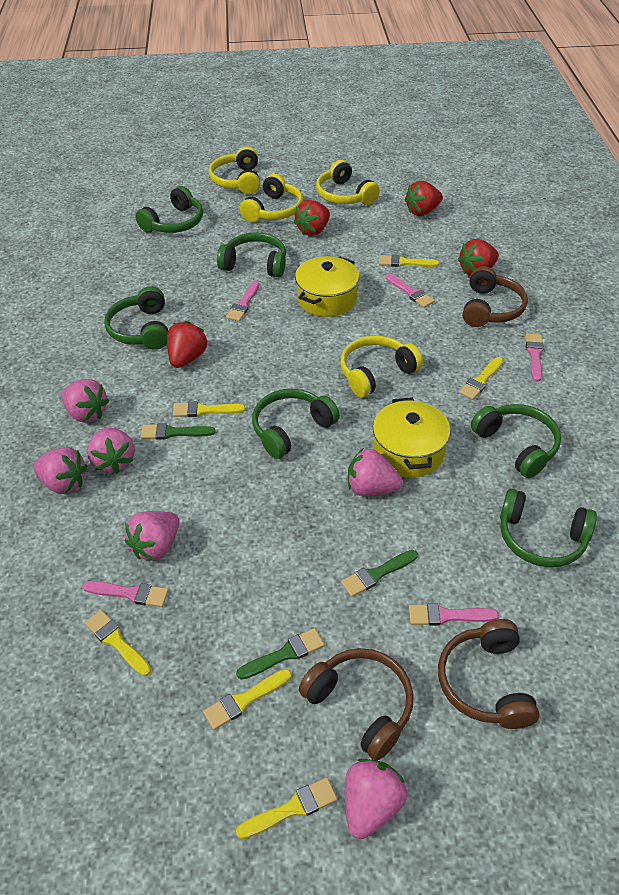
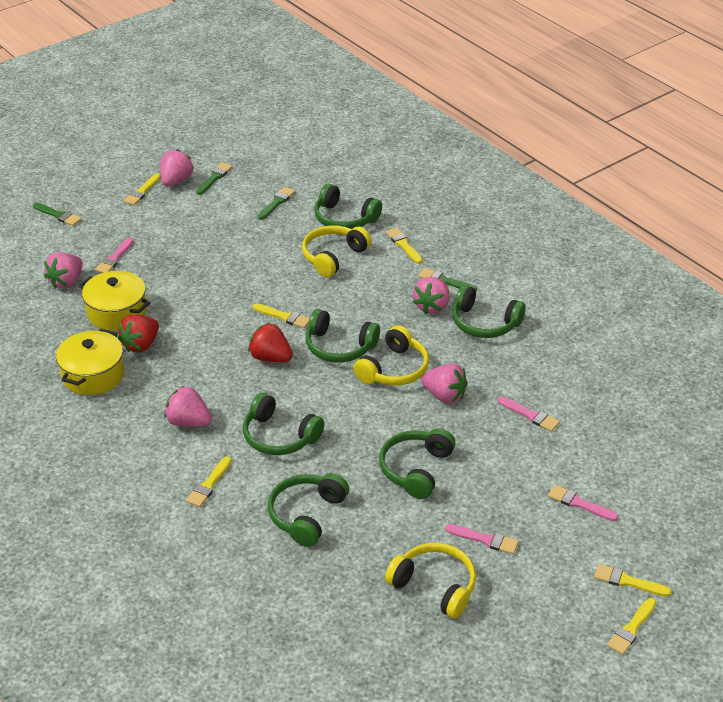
brown headphones: [299,648,413,761] [438,619,539,729] [462,266,528,327] = 3 -> none = 0
green brush: [141,423,216,440] [236,628,325,680] [341,550,418,597] = 3 -> [33,203,82,226] [196,162,232,195] [258,187,295,220] [418,268,477,291] = 4
pink brush: [82,581,169,607] [226,281,259,322] [386,274,435,308] [409,604,499,626] [526,333,544,382] = 5 -> [95,238,134,273] [445,524,519,554] [498,397,560,432] [548,485,618,521] = 4
pink strawberry: [33,447,87,494] [61,379,109,423] [87,428,135,474] [125,511,179,561] [345,759,407,839] [348,449,403,496] = 6 -> [44,252,83,289] [160,149,194,186] [164,386,212,427] [413,277,449,314] [421,363,468,404] = 5
red strawberry: [167,321,208,368] [294,200,330,236] [405,181,443,216] [458,239,499,276] = 4 -> [118,315,159,352] [248,323,293,362] = 2
yellow headphones: [209,146,260,194] [240,174,303,222] [316,160,380,205] [340,336,423,398] = 4 -> [302,225,371,277] [353,325,429,386] [385,543,476,619] = 3

